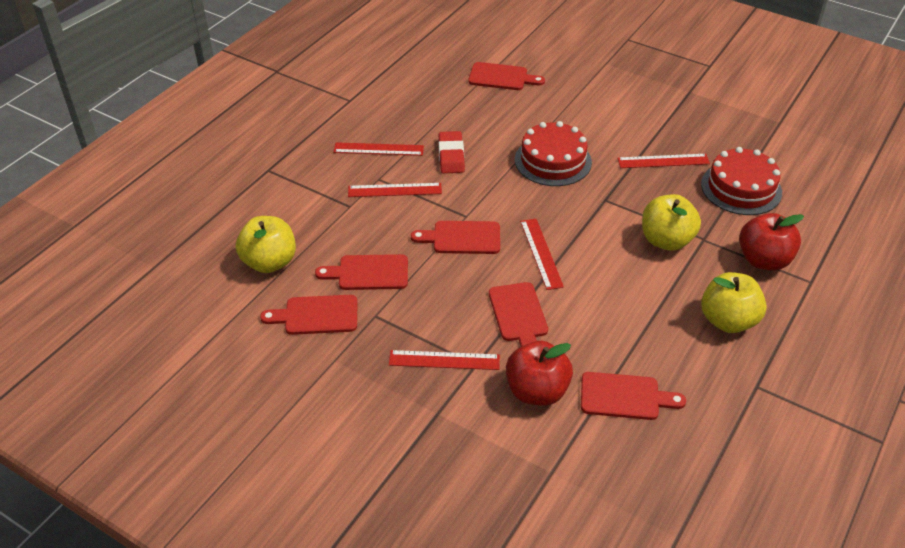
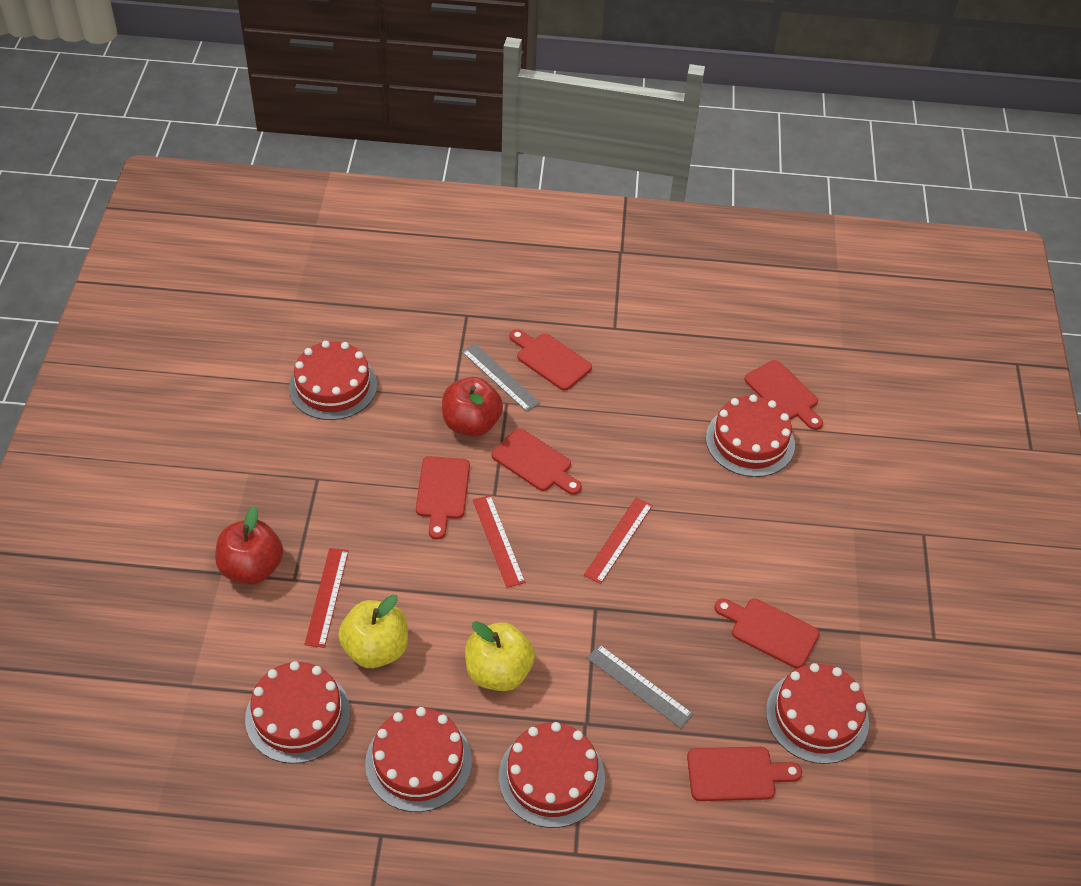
grey ruler: none = 0 -> [462,344,540,412] [587,644,693,728] = 2
red cake: [515,121,592,186] [701,147,782,215] = 2 -> [245,661,350,764] [289,341,377,420] [365,707,472,812] [499,722,605,828] [706,395,795,477] [766,663,869,764] = 6
red eraser: [439,131,465,173] = 1 -> none = 0
red ruler: [334,142,424,156] [348,183,442,197] [389,350,500,370] [520,219,564,290] [617,154,710,168] = 5 -> [304,548,349,648] [473,495,525,588] [584,497,653,584] = 3
yellow apple: [236,216,296,273] [642,194,701,251] [701,272,767,333] = 3 -> [338,595,408,668] [465,621,535,691] = 2

